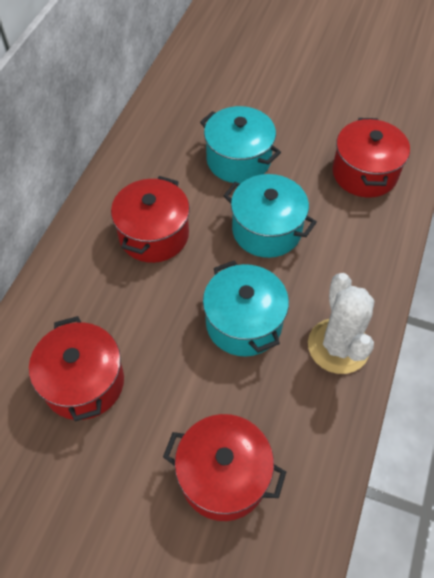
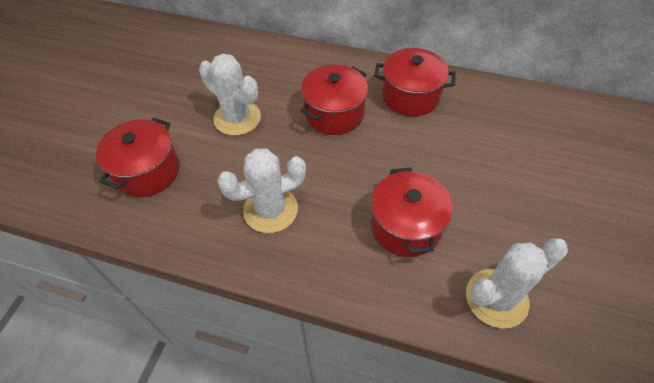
turquoise pot: [200,106,281,183] [203,261,289,356] [223,174,317,258] = 3 -> none = 0
white cactus: [308,273,374,374] = 1 -> [199,54,261,136] [217,148,306,233] [466,238,568,329] = 3

